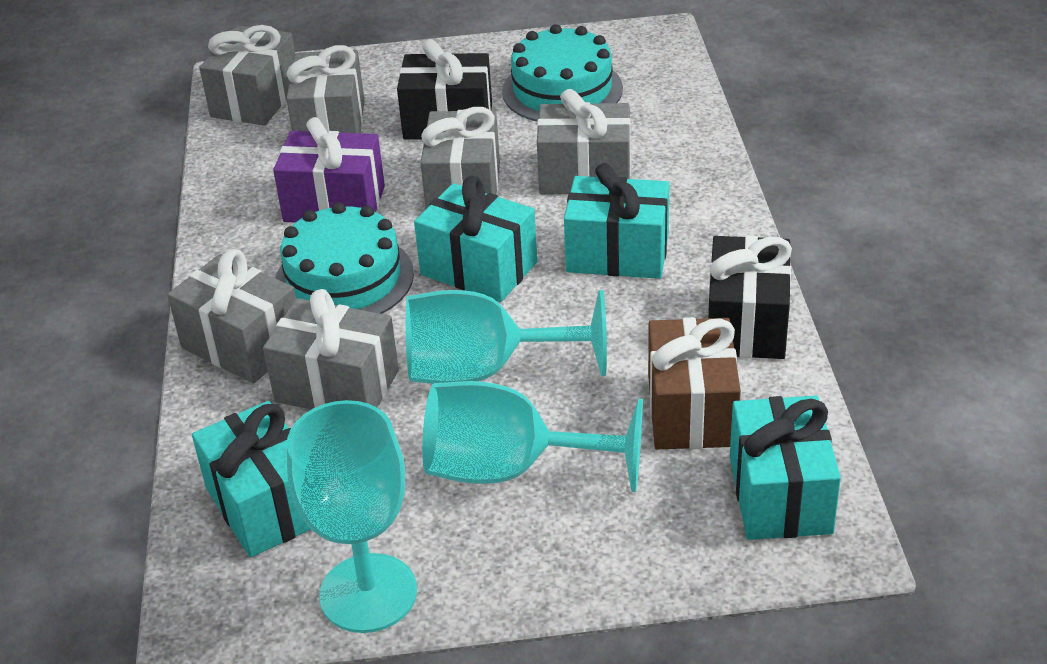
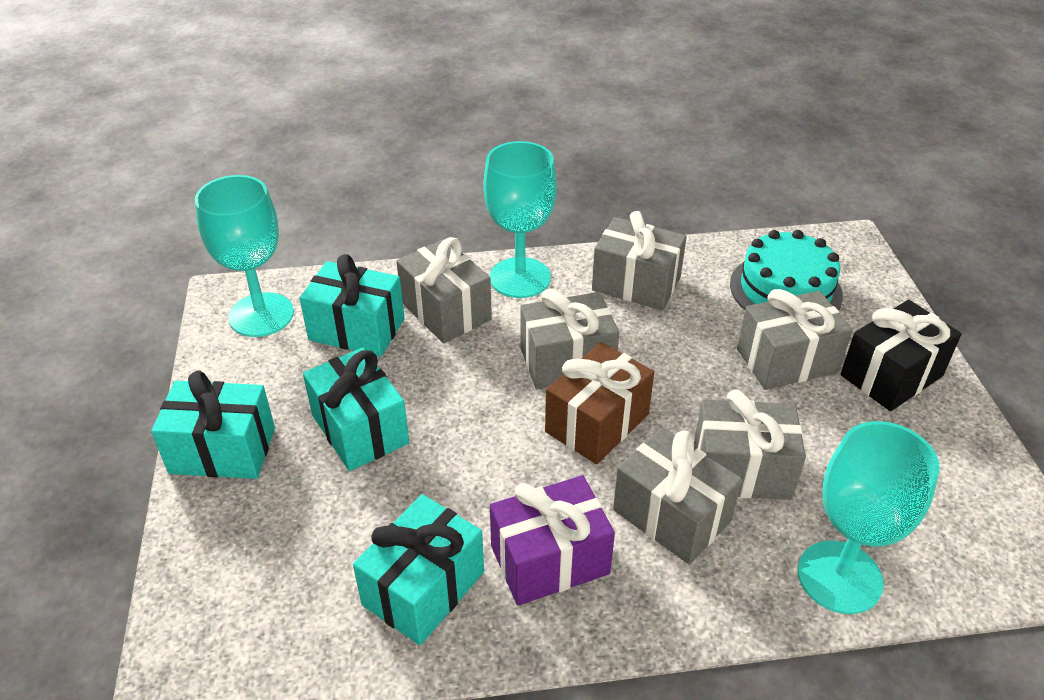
black gift: [397,39,492,140] [708,236,792,359] = 2 -> [841,300,962,411] = 1
turquoise cake: [275,202,414,314] [502,24,623,122] = 2 -> [730,230,843,311] = 1

